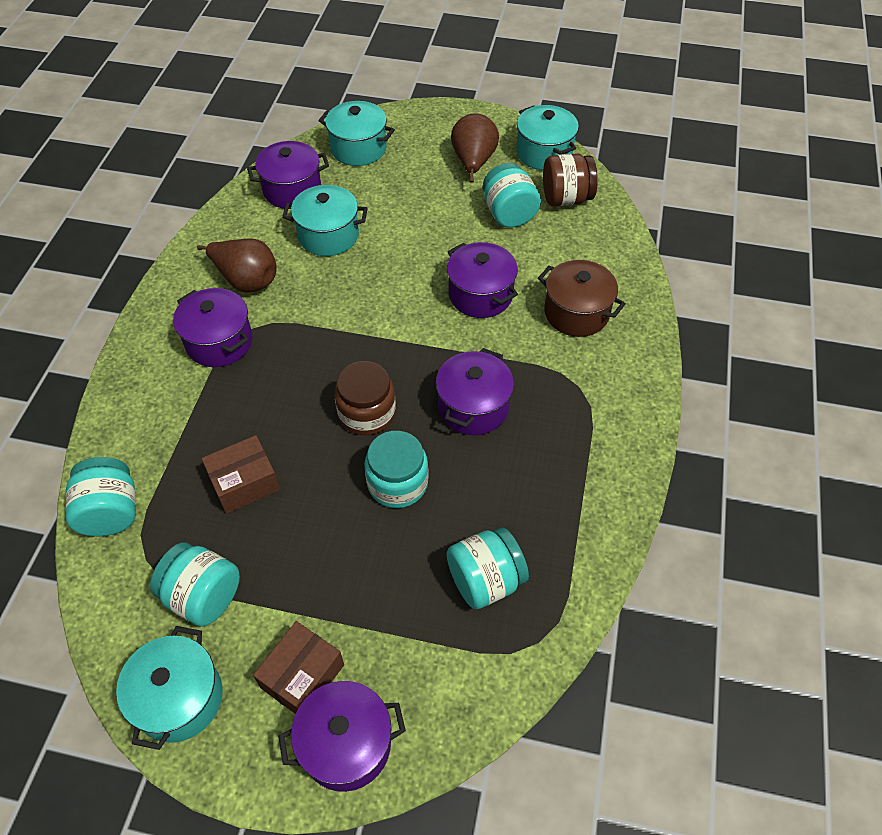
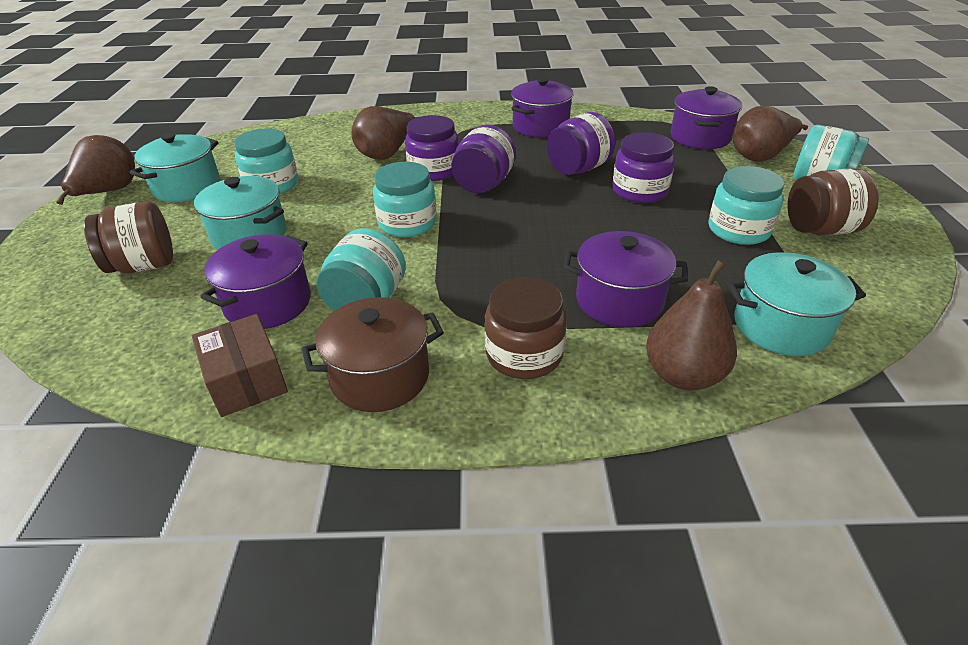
brown box: [201,435,280,514] [253,621,344,714] = 2 -> [192,314,288,417] = 1
brown jar: [334,361,396,435] [543,154,598,206] = 2 -> [84,201,173,273] [485,277,567,379] [787,169,879,235] = 3
brown pear: [197,238,277,293] [451,113,499,183] = 2 -> [56,135,135,205] [351,106,417,160] [646,259,737,390] [733,105,808,162] = 4
purple jar: none = 0 -> [405,115,459,181] [452,124,516,193] [547,112,615,175] [613,132,675,203] = 4
purple pot: [173,288,253,367] [247,141,329,209] [278,681,406,792] [436,348,514,435] [447,242,518,318] = 5 -> [200,234,311,329] [511,77,574,138] [564,231,688,328] [671,86,742,149] = 4
turquoise pot: [116,626,223,750] [282,185,368,256] [319,101,395,166] [516,105,579,170] = 4 -> [130,133,220,202] [194,176,287,250] [727,252,866,356] = 3

